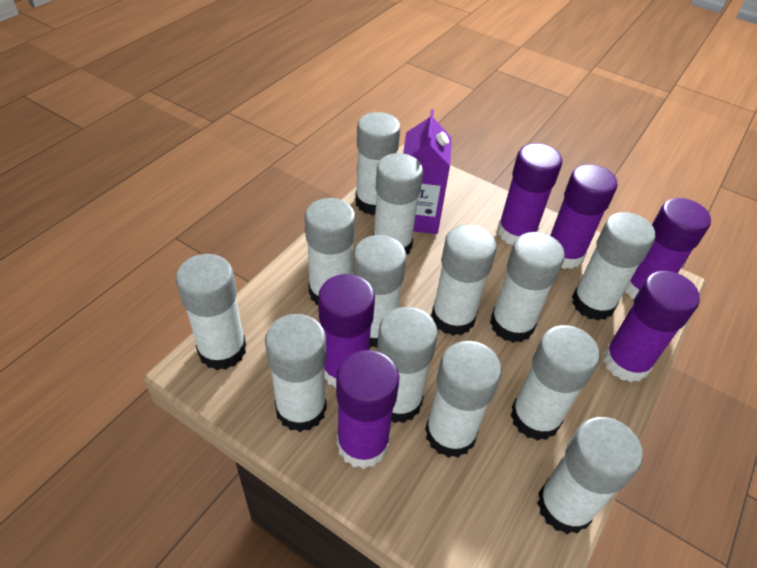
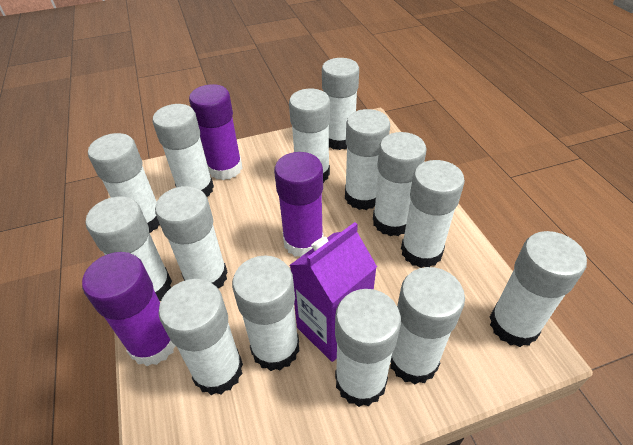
purple glue stick: [318,274,375,388] [336,350,399,469] [497,143,562,245] [550,164,618,269] [603,271,700,382] [625,198,711,299] = 6 -> [82,252,175,366] [189,84,243,180] [274,152,324,257] = 3
white glue stick: [176,254,246,370] [265,314,327,432] [305,198,355,305] [353,235,407,348] [355,112,401,215] [373,153,423,255] [377,307,438,423] [425,341,502,458] [431,225,497,336] [490,232,565,343] [510,325,600,441] [537,417,643,534] [572,212,655,321] = 13 -> [86,196,172,301] [88,133,160,233] [153,104,214,197] [155,186,228,289] [158,279,243,395] [232,256,299,371] [289,89,330,183] [322,58,359,150] [335,289,401,407] [345,109,390,210] [373,132,427,236] [390,267,465,384] [401,160,465,268] [490,231,587,347] = 14

